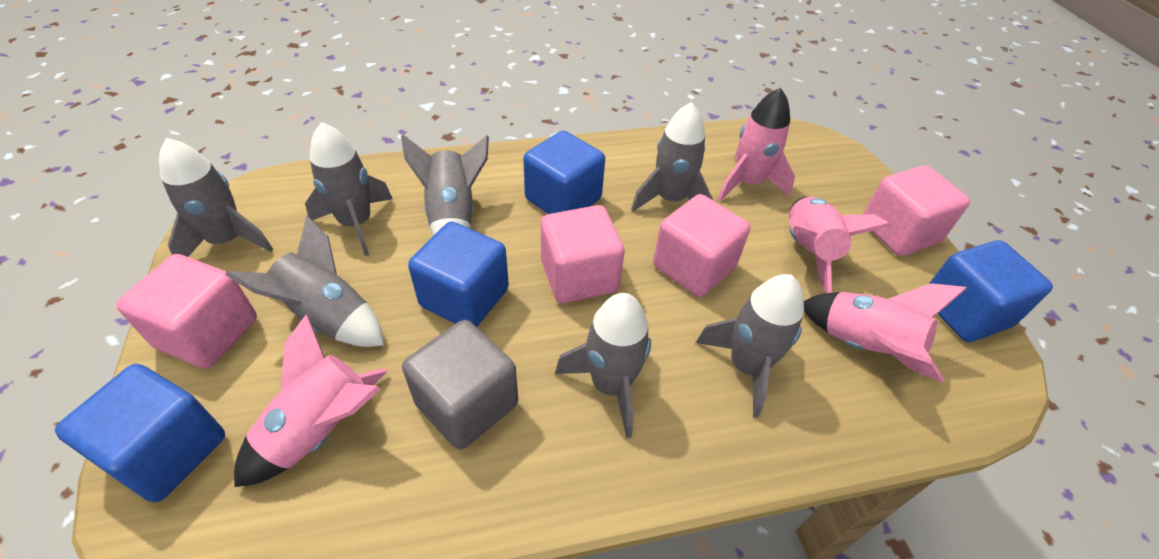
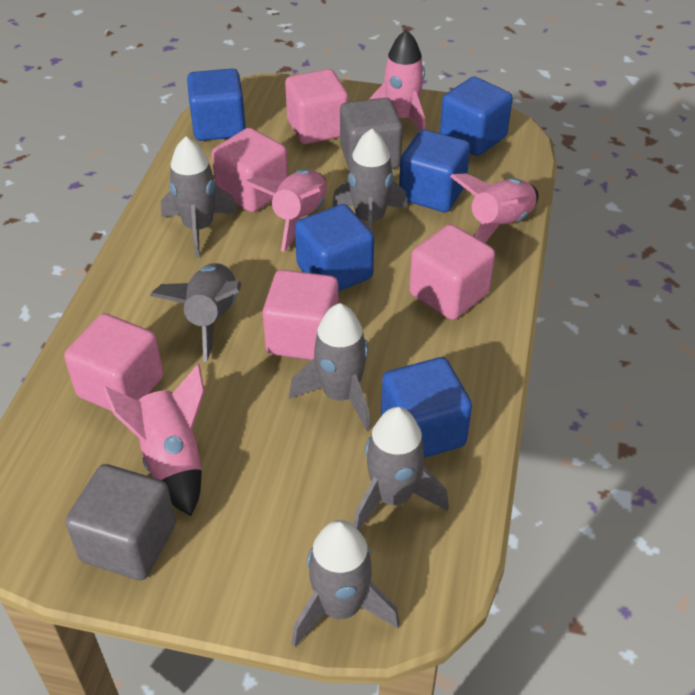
blue cube: [55,364,225,502] [408,222,509,327] [523,131,605,214] [929,240,1053,342] = 4 -> [187,69,246,141] [295,204,374,292] [381,357,472,458] [399,130,470,212] [440,77,513,156] = 5
grey cube: [402,320,518,450] = 1 -> [65,464,176,580] [340,98,403,171] = 2
grey rocket: [159,138,273,257] [225,215,384,347] [305,122,393,256] [401,134,489,236] [555,293,651,438] [631,102,713,212] [696,274,804,418] = 7 -> [150,263,241,362] [161,136,238,258] [289,303,370,430] [292,520,400,647] [332,129,408,232] [353,407,449,530] = 6
pink cube: [116,254,257,369] [541,205,625,303] [653,194,750,297] [863,165,970,256] = 4 -> [64,313,163,411] [212,128,288,212] [262,270,338,360] [285,69,348,144] [409,224,495,320] = 5

